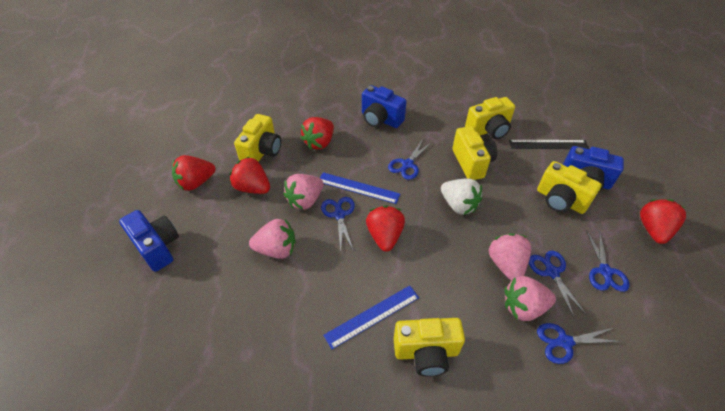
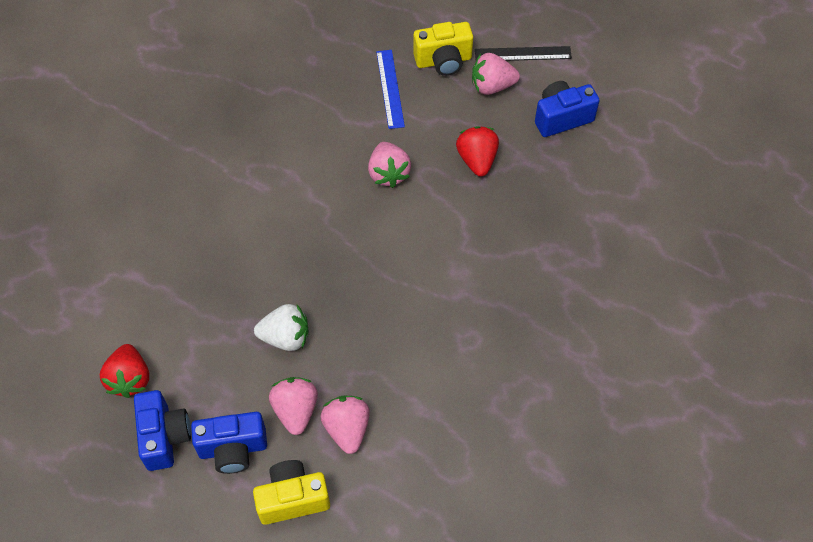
blue ruler: [320,172,400,204] [323,286,419,349] = 2 -> [376,50,405,129] = 1
blue scissors: [321,197,355,252] [388,139,432,180] [529,251,587,317] [537,323,622,364] [586,230,629,292] = 5 -> none = 0
red strawberry: [172,155,216,191] [230,157,270,194] [300,117,334,149] [366,206,405,252] [640,199,686,244] = 5 -> [100,344,149,398] [456,126,499,176] = 2
yellow camera: [234,114,281,162] [394,318,465,377] [453,126,497,180] [465,97,515,139] [537,161,602,214] = 5 -> [253,460,330,525] [413,22,473,76] = 2

